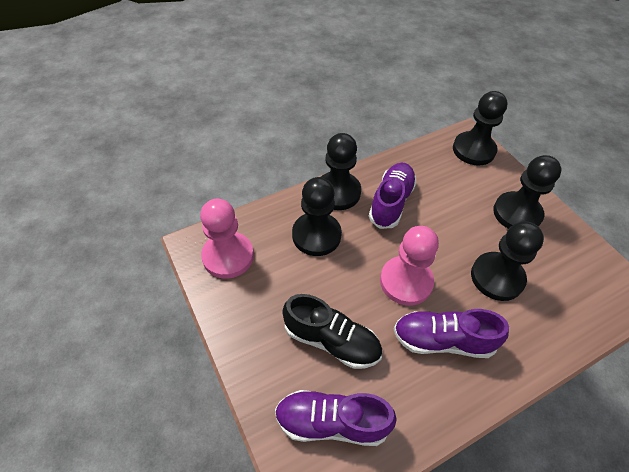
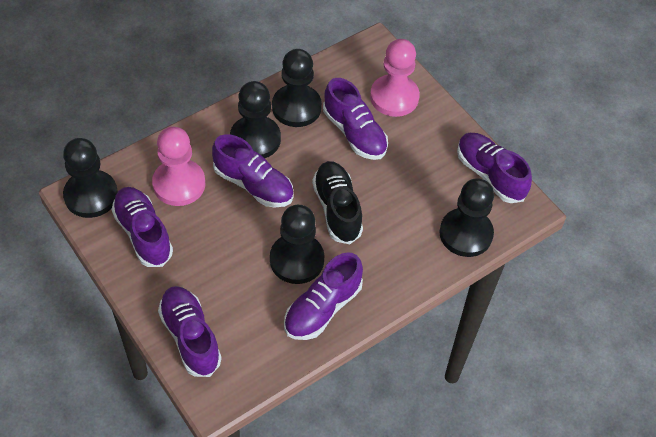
purple shoe: [275,390,397,446] [369,163,417,229] [394,309,509,358] = 3 -> [111,187,173,267] [158,286,222,377] [212,134,294,207] [284,252,363,340] [323,78,388,160] [457,133,532,203] = 6

